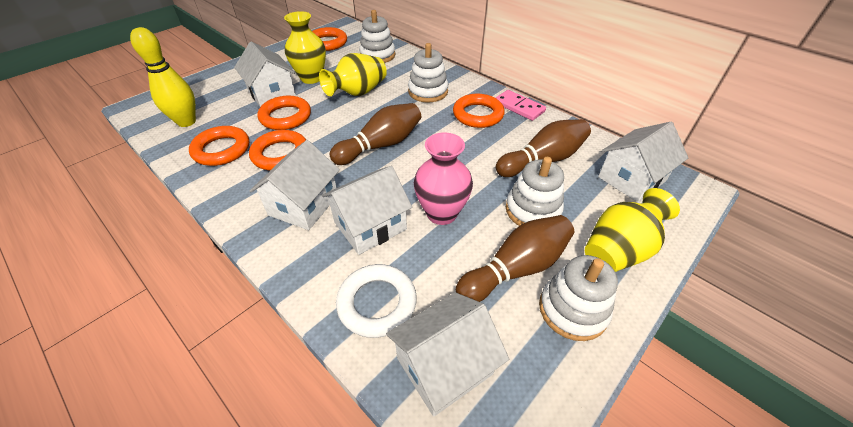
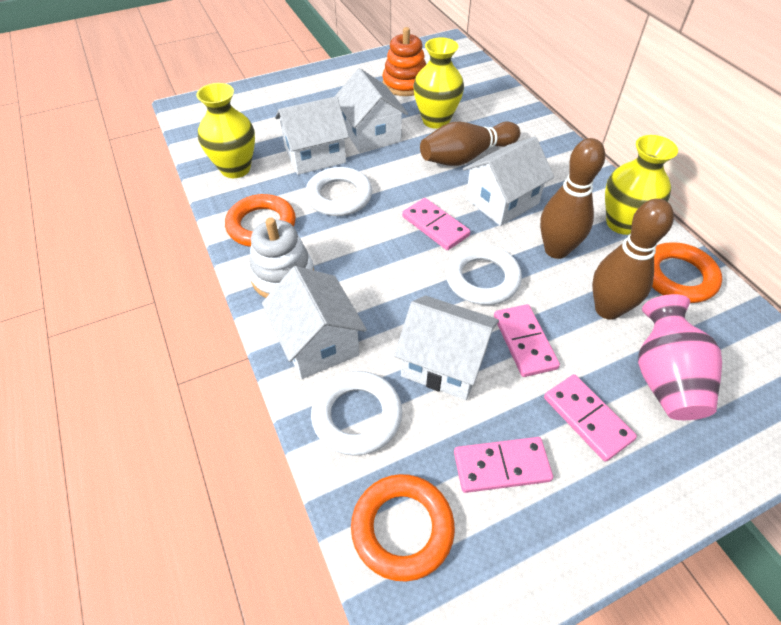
orange ring: [189,126,249,166] [249,130,306,170] [258,96,311,130] [312,27,347,51] [453,94,505,128] = 5 -> [225,194,296,247] [351,474,455,582] [652,242,722,303] = 3
orange stacking toy: none = 0 -> [383,27,426,96] = 1
pink domino: [496,90,546,121] = 1 -> [402,198,470,250] [454,437,553,493] [494,304,560,377] [544,374,637,462] = 4
white ring: [336,264,417,338] = 1 -> [305,167,372,216] [311,371,402,456] [446,244,522,305] = 3
white stacking toy: [359,10,395,63] [408,43,448,103] [506,157,564,226] [539,255,618,341] = 4 -> [249,218,314,298] = 1
yellow bowling pin: [130,27,196,127] = 1 -> none = 0

